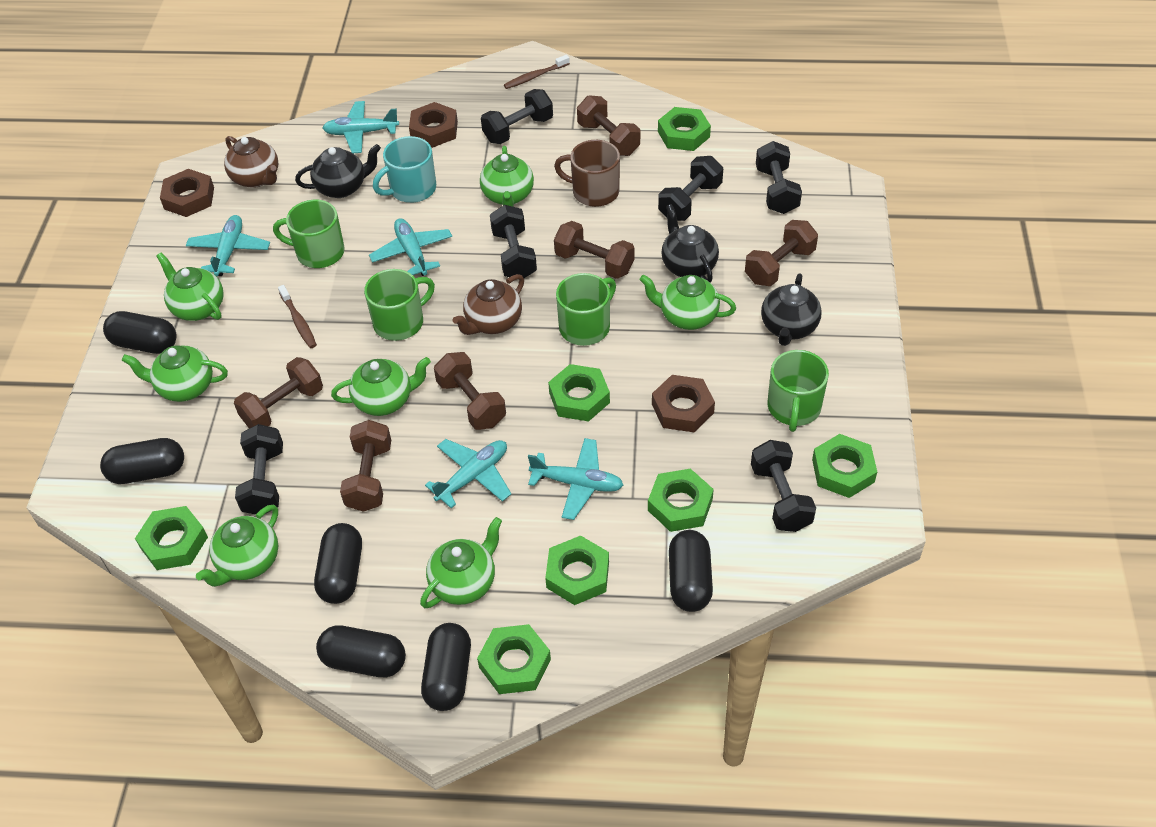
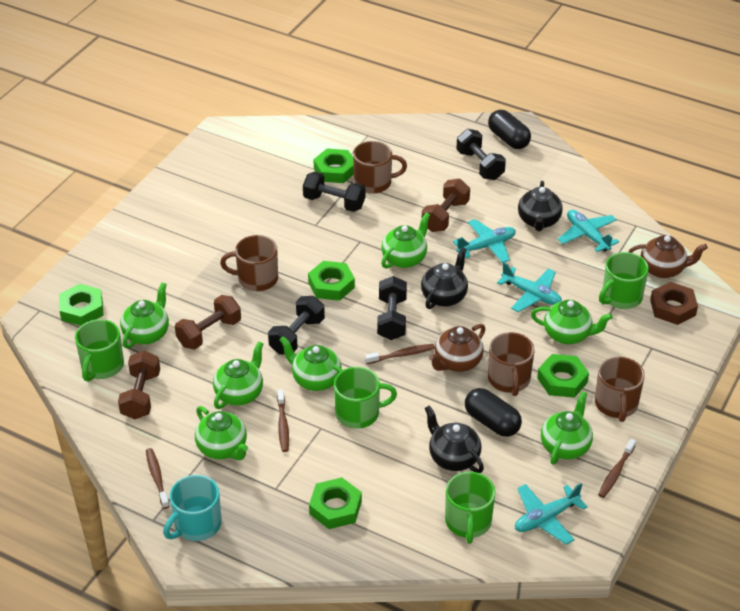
black capsule: [100,438,184,484] [103,311,176,354] [314,523,362,604] [316,625,406,677] [421,623,471,711] [669,530,713,612] = 6 -> [465,388,522,437] [488,110,531,149] = 2
black dumbbell: [235,424,283,515] [481,89,553,144] [490,205,537,278] [658,156,723,221] [751,440,816,532] [756,141,802,214] = 6 -> [268,296,325,354] [303,172,366,212] [377,276,407,340] [456,129,506,180] = 4
brown dumbbell: [234,357,323,429] [340,420,391,512] [434,352,506,430] [554,221,634,279] [577,95,640,156] [745,220,818,286] = 6 -> [118,351,160,419] [175,295,241,350] [422,179,470,232] = 3
brown mug: [554,140,620,207] = 1 -> [220,235,278,291] [353,141,407,194] [488,332,535,396] [595,357,645,422] = 4
brown nut: [160,169,214,217] [409,102,458,148] [652,375,715,432] = 3 -> [650,282,698,325] = 1
brown toothbrush: [278,285,317,348] [504,55,570,89] = 2 -> [146,448,170,509] [277,390,289,452] [365,344,435,364] [598,439,636,498] = 4
green nut: [135,506,208,570] [477,624,551,694] [545,536,609,605] [548,364,610,421] [648,469,714,532] [658,107,711,151] [812,434,877,498] = 7 -> [59,284,104,326] [308,261,355,301] [309,478,362,529] [313,149,354,183] [537,354,589,398] = 5
turquoise plane: [186,215,270,276] [323,101,399,153] [369,218,452,276] [425,439,511,508] [528,438,623,520] = 5 -> [453,219,516,263] [497,262,562,312] [515,483,587,545] [558,210,619,252] = 4

